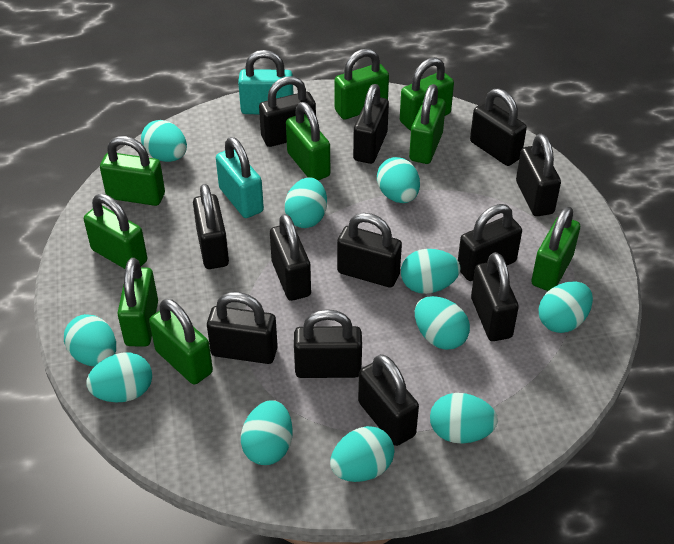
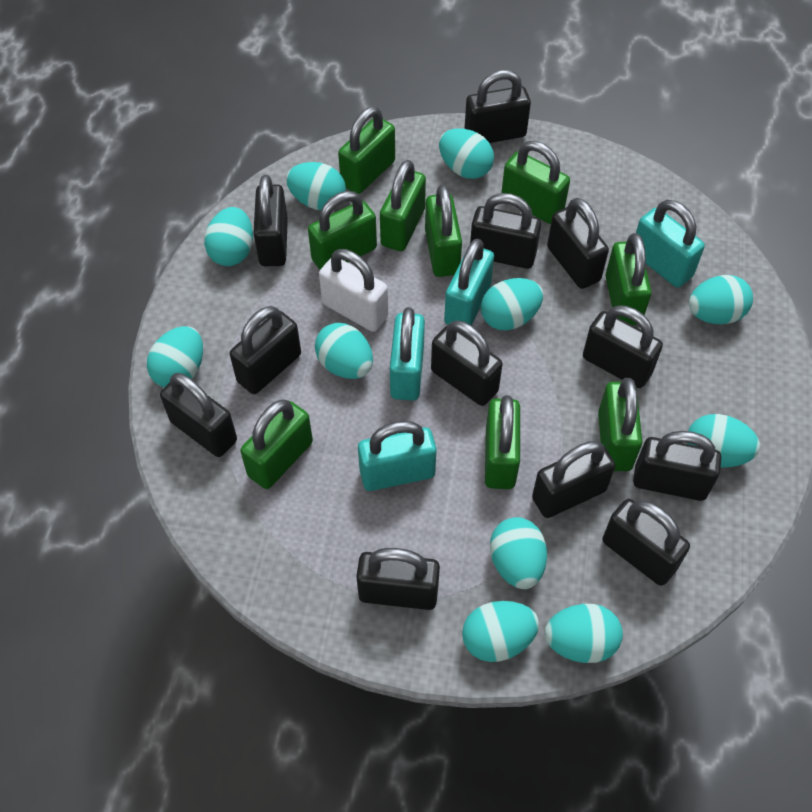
turquoise padlock: [216,137,264,218] [238,50,293,114] = 2 -> [358,421,437,491] [390,307,425,401] [444,239,494,325] [636,200,705,288] = 4
white padlock: none = 0 -> [319,249,388,332] = 1

